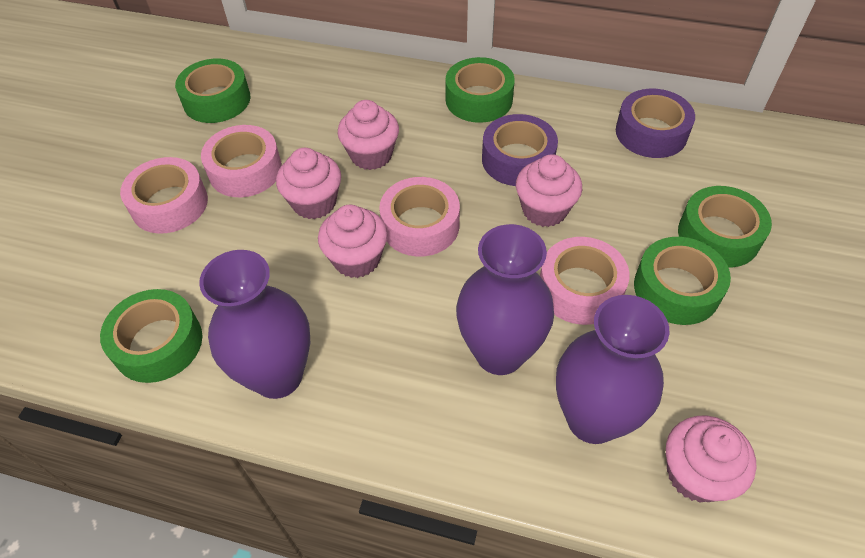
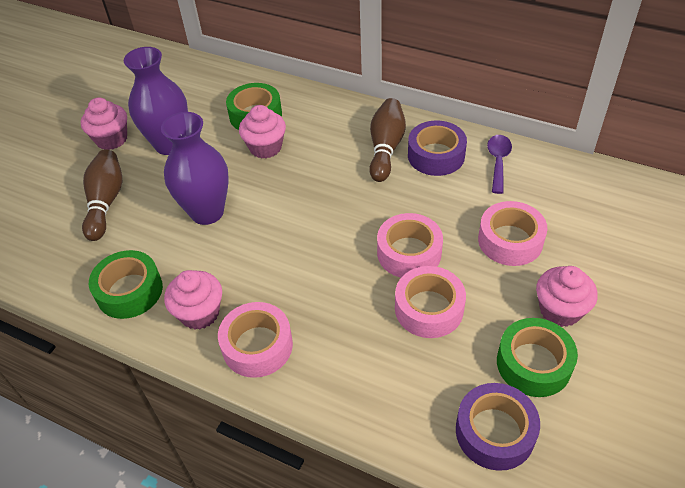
brown bowling pin: none = 0 -> [82,149,122,241] [369,98,406,182] = 2
green tape: [100,289,202,383] [175,58,251,123] [445,57,515,123] [634,237,731,325] [678,186,772,268] = 5 -> [89,250,163,319] [226,83,282,130] [497,318,578,397] = 3
pink cupcake: [276,148,341,219] [318,205,388,278] [337,100,399,170] [516,154,582,227] [666,416,757,503] = 5 -> [81,97,127,150] [164,270,222,329] [239,105,286,159] [536,266,598,327] = 4
purple spoon: none = 0 -> [487,135,512,194] = 1
purple vase: [199,250,310,399] [456,224,554,375] [556,295,670,444] = 3 -> [124,47,188,155] [161,112,229,225] = 2

